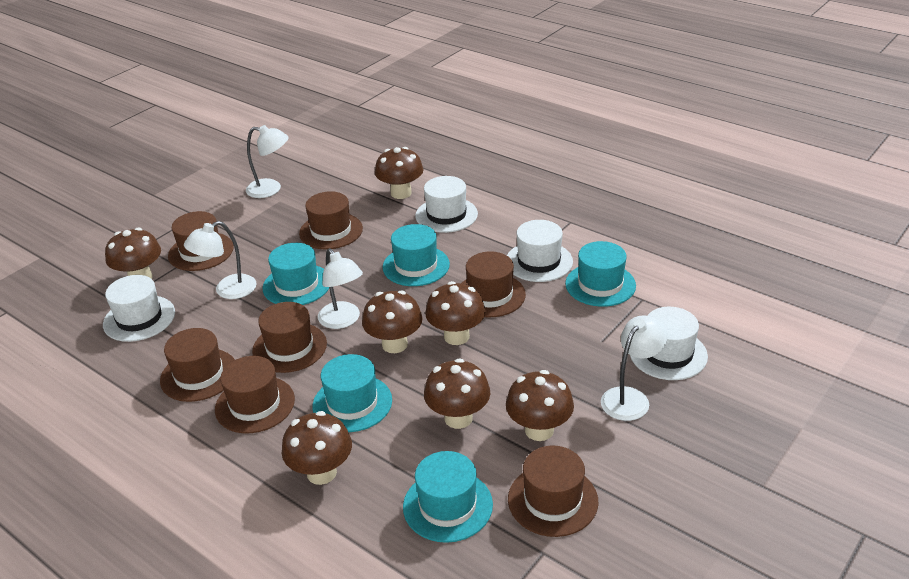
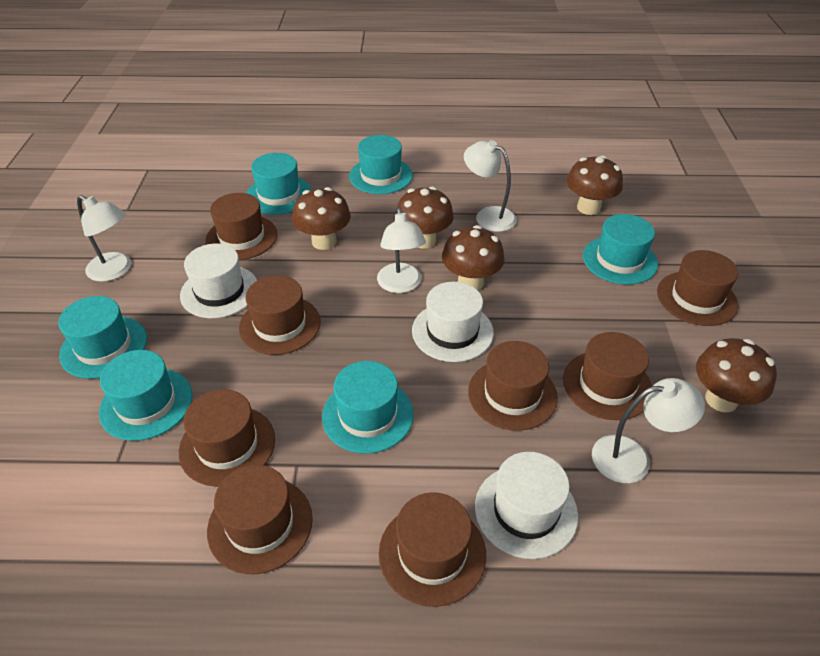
brown hat: [160,328,235,402] [168,211,234,271] [215,356,295,433] [252,302,327,373] [299,191,363,249] [461,251,526,317] [508,445,598,537] = 7 -> [179,389,275,487] [206,193,277,260] [207,465,313,574] [239,275,321,355] [379,492,486,607] [468,341,558,431] [563,332,652,420] [657,250,738,326] = 8
brown mushroom: [105,228,161,279] [282,411,352,485] [362,290,423,353] [375,147,423,199] [424,359,490,429] [425,281,486,345] [506,370,574,441] = 7 -> [292,187,351,250] [397,186,454,249] [442,225,504,290] [566,155,623,215] [696,338,777,412] = 5
turquoise hat: [262,243,329,305] [313,354,392,432] [383,224,450,286] [403,451,493,543] [565,241,636,307] = 5 -> [58,296,147,379] [99,350,193,441] [246,153,312,215] [322,361,414,454] [349,135,413,194] [583,214,658,285] = 6
white hat: [103,275,175,342] [415,176,478,233] [507,220,573,282] [630,307,708,380] = 4 -> [180,244,257,318] [412,282,494,362] [475,452,578,559] = 3

